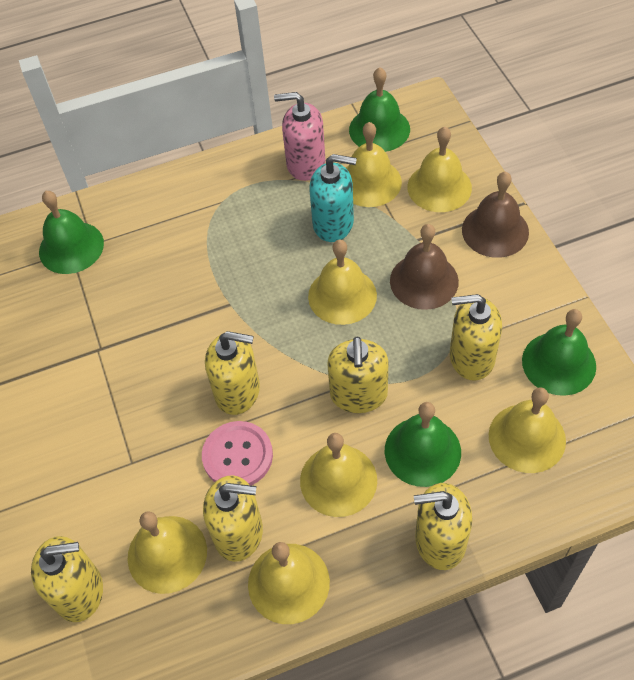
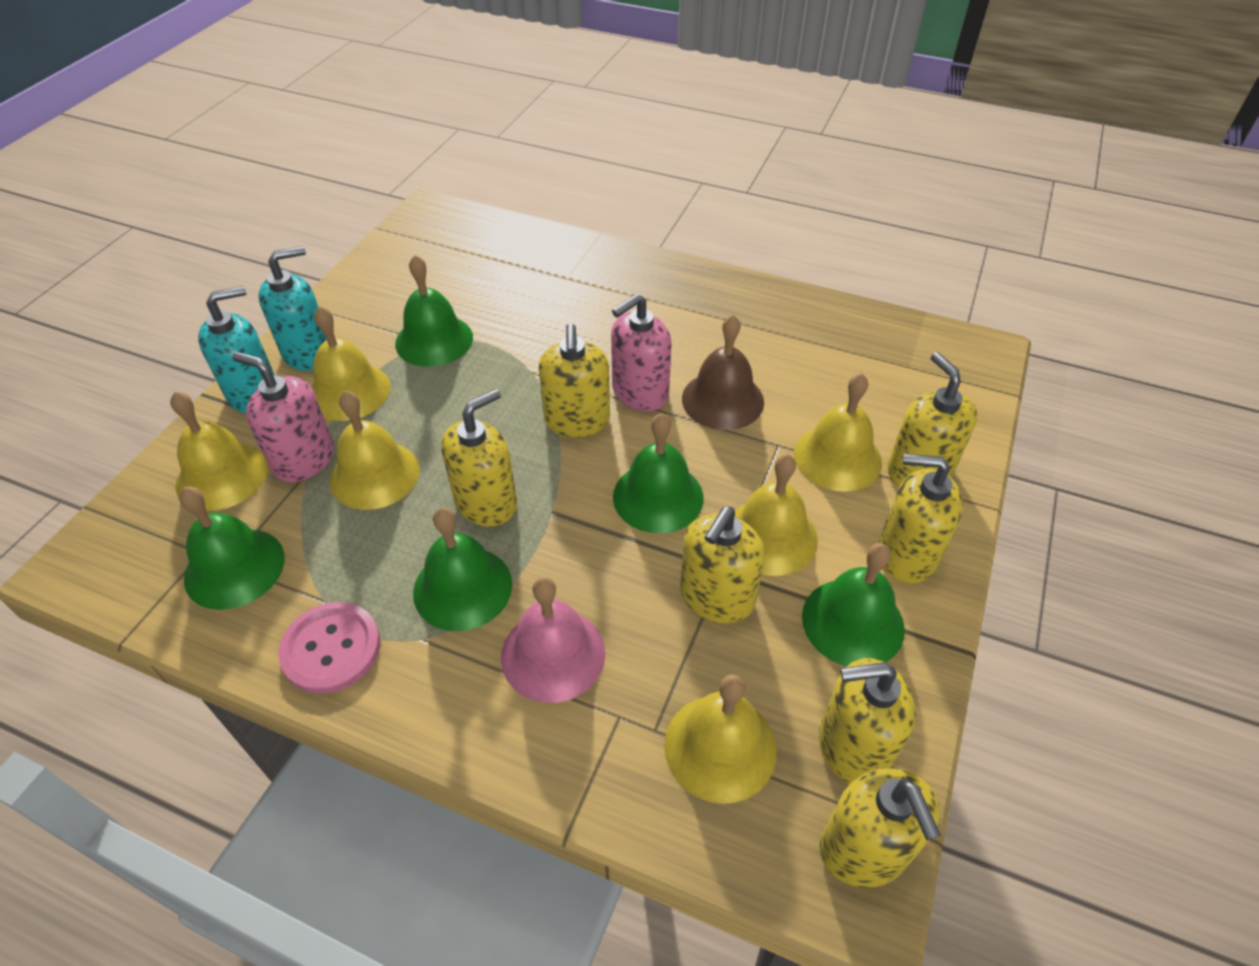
brown bell: [390,224,459,310] [462,171,529,258] = 2 -> [682,315,764,430] = 1
green bell: [39,191,104,274] [349,67,410,152] [385,402,461,487] [522,309,596,396] = 4 -> [179,487,285,610] [395,255,473,367] [413,507,512,631] [613,413,703,534] [802,543,905,666] = 5
pink bell: none = 0 -> [501,577,605,703] = 1
pink soap dispenser: [274,92,325,181] = 1 -> [232,352,334,483] [611,294,671,411] = 2
turquoise soap dispenser: [309,154,357,242] = 1 -> [198,286,275,414] [259,246,327,371] = 2
yellow bell: [128,511,207,594] [248,542,330,624] [300,433,377,517] [308,239,377,325] [346,122,402,207] [407,127,472,212] [489,387,566,473] = 7 -> [170,392,268,511] [311,306,390,421] [329,390,420,510] [664,675,777,804] [735,454,818,576] [794,373,882,492] = 6
yellow soap dispenser: [31,536,103,622] [203,475,263,562] [205,331,260,415] [327,336,389,413] [414,483,472,570] [450,294,502,381] = 6 -> [441,389,517,527] [538,323,610,437] [680,507,765,624] [819,658,915,784] [820,768,941,888] [879,454,963,584] [887,352,977,486] = 7

